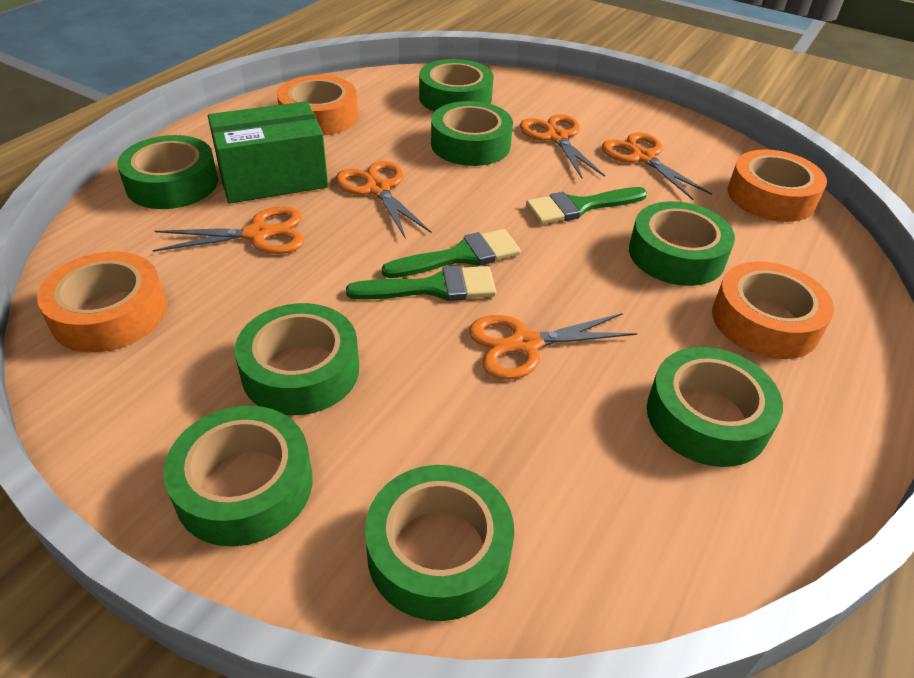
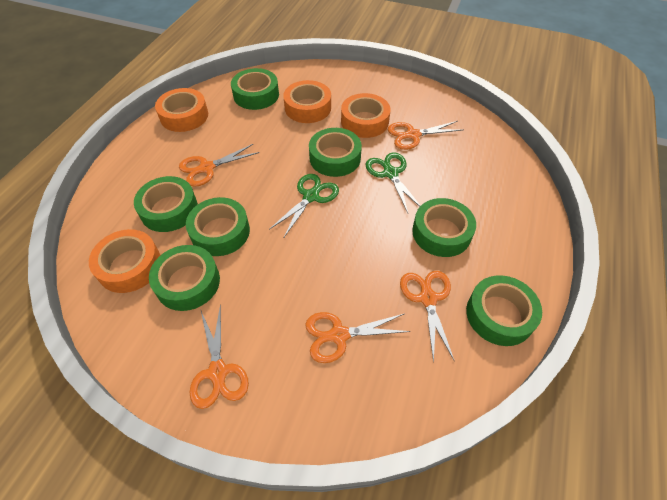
green box: [208,101,328,204] = 1 -> none = 0
green brush: [346,266,496,301] [382,229,521,278] [526,187,647,224] = 3 -> none = 0
green scissors: none = 0 -> [269,174,339,237] [366,152,420,213] = 2
green tape: [117,135,218,209] [163,406,312,546] [235,303,359,415] [365,465,514,621] [419,59,493,112] [431,101,513,166] [629,201,735,286] [647,347,783,467] = 8 -> [134,176,198,232] [149,245,220,311] [186,197,250,256] [231,68,279,110] [309,128,362,177] [412,198,476,257] [466,275,542,346] = 7

